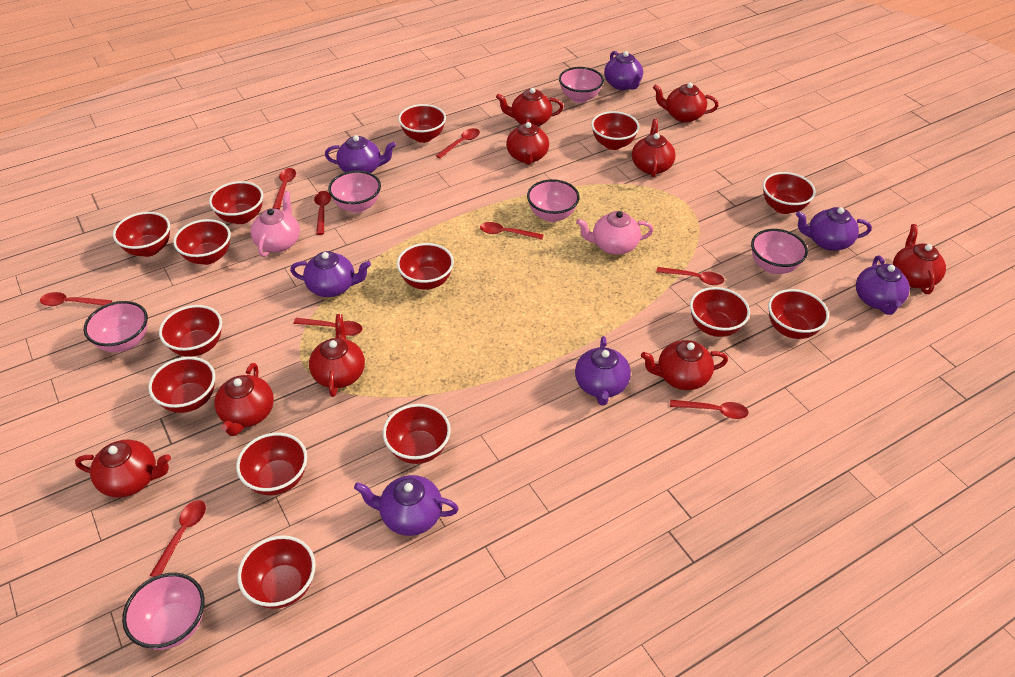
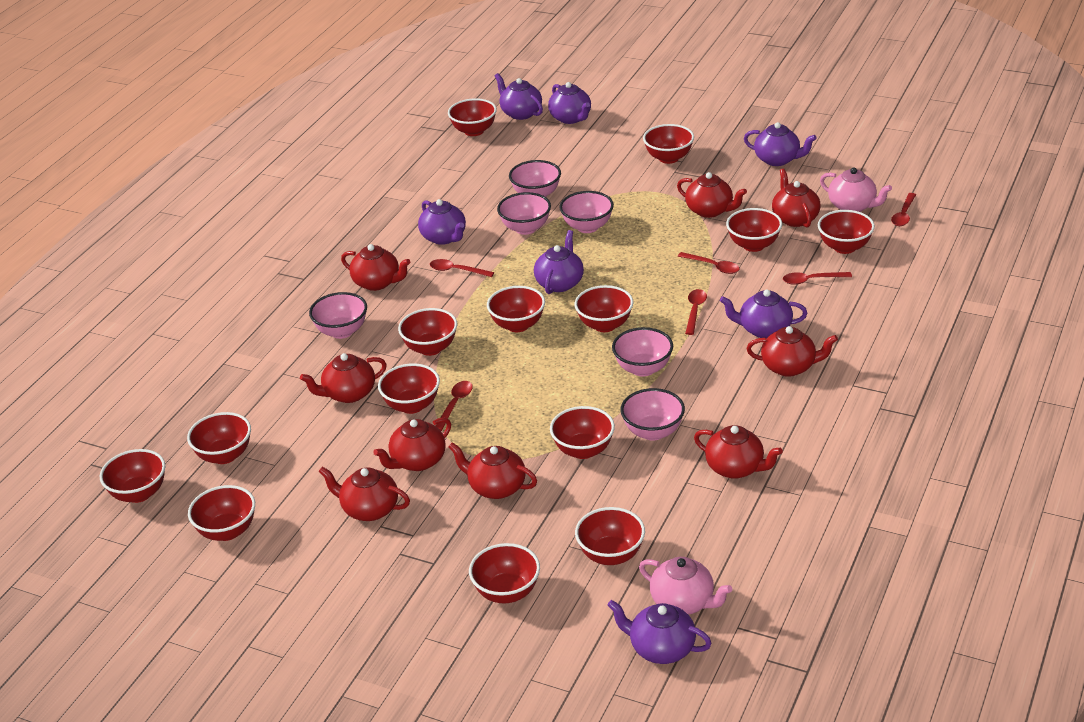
red spoon: [40,292,112,306] [150,500,206,577] [273,168,296,209] [293,318,362,336] [314,191,331,235] [436,128,480,158] [480,222,544,240] [656,267,724,285] [670,400,749,419] = 9 -> [430,259,494,277] [436,381,473,431] [678,252,740,274] [685,289,707,335] [783,272,852,285] [891,193,916,226] = 6

